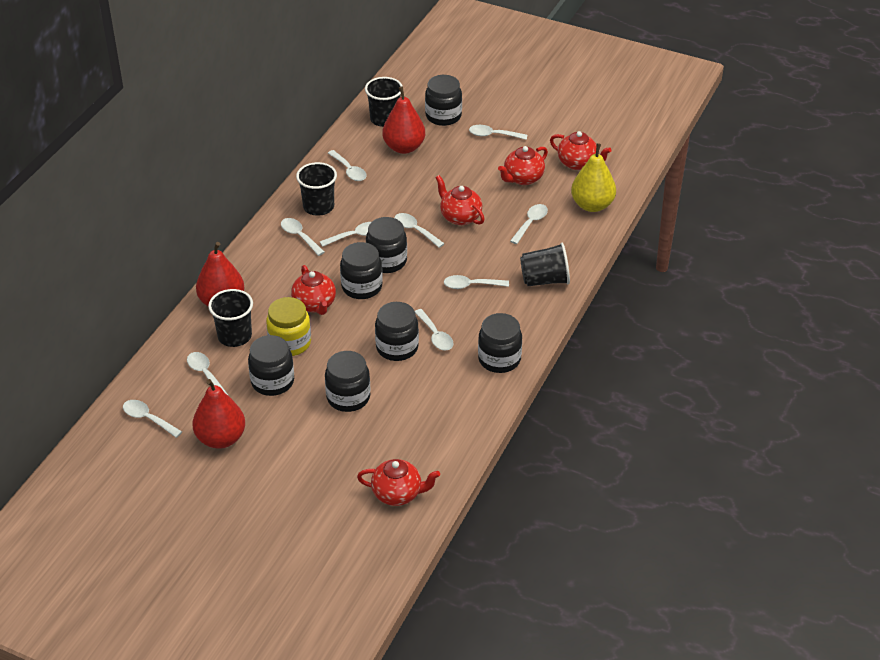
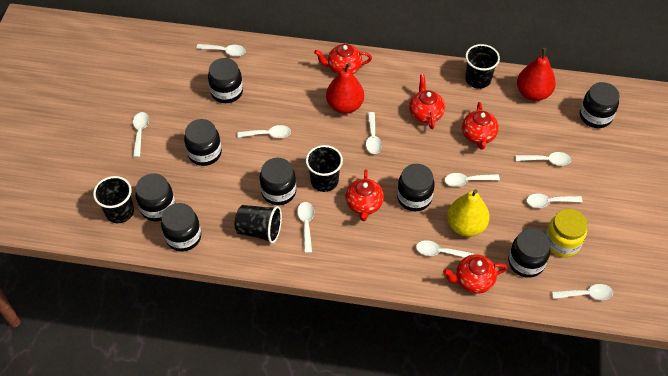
black jar: [248,335,294,396] [325,351,371,412] [340,242,383,299] [366,217,407,273] [375,302,419,361] [425,75,462,126] [478,313,522,373] = 7 -> [135,174,175,221] [161,203,201,252] [184,119,222,166] [208,58,243,103] [260,158,296,205] [397,164,435,211] [508,228,550,278] [580,82,620,128] = 8
red pear: [192,379,245,449] [196,242,244,306] [383,87,425,154] = 3 -> [326,63,364,114] [517,48,556,101] = 2

